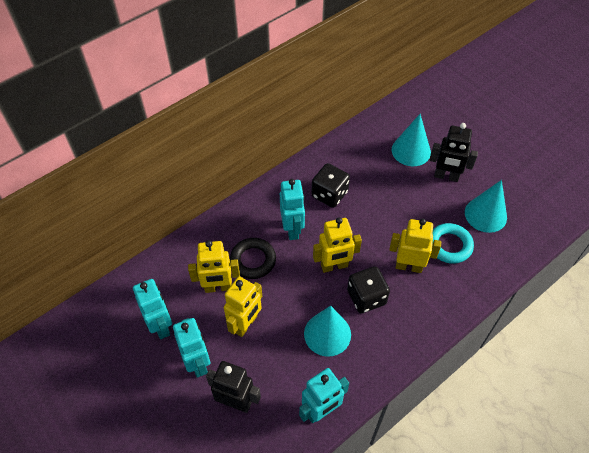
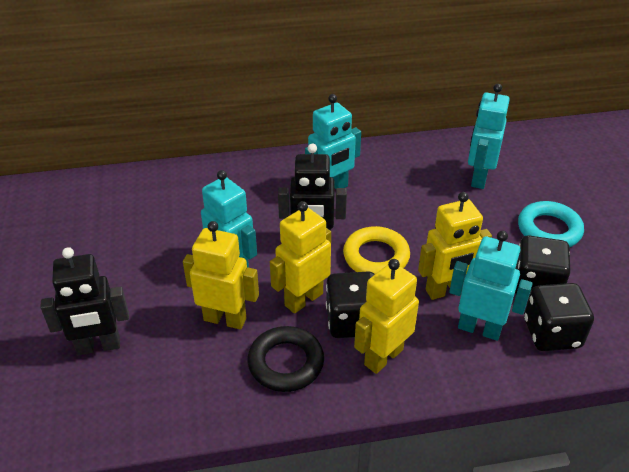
black dice: [311,163,350,208] [347,266,390,313] = 2 -> [326,271,375,338] [515,235,571,296] [524,283,594,351] = 3
turquoise cone: [304,305,351,357] [392,114,431,166] [465,180,507,233] = 3 -> none = 0
yellow ring: none = 0 -> [343,226,410,274] = 1

